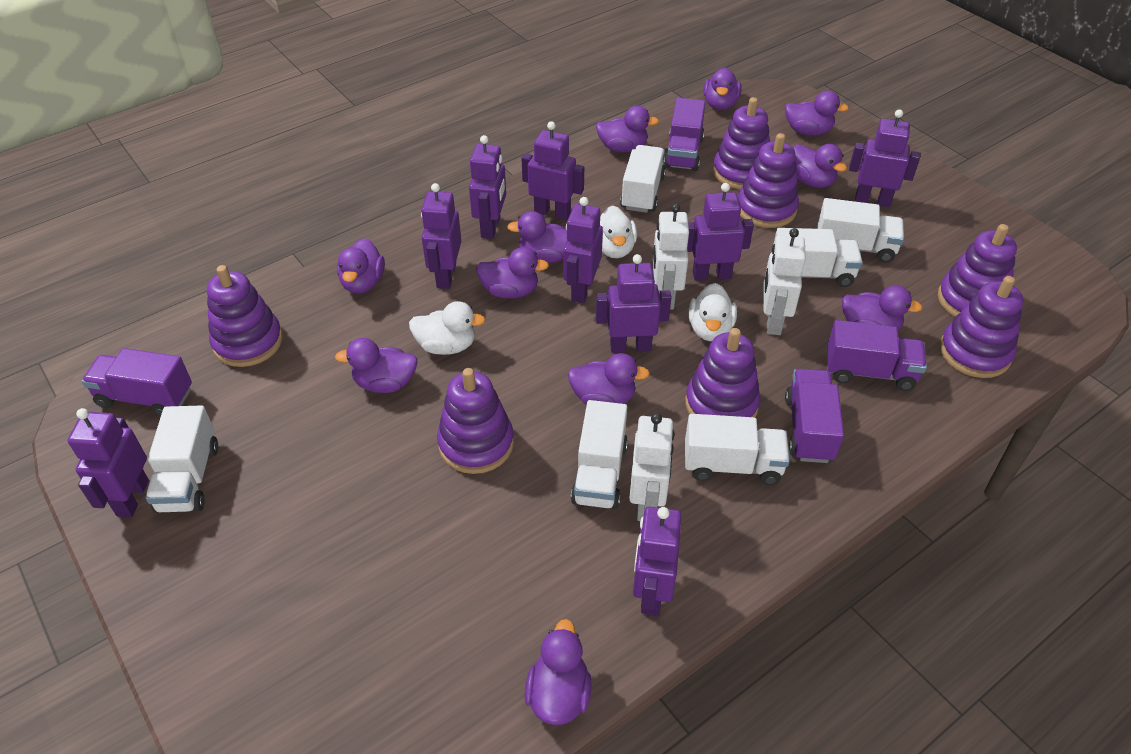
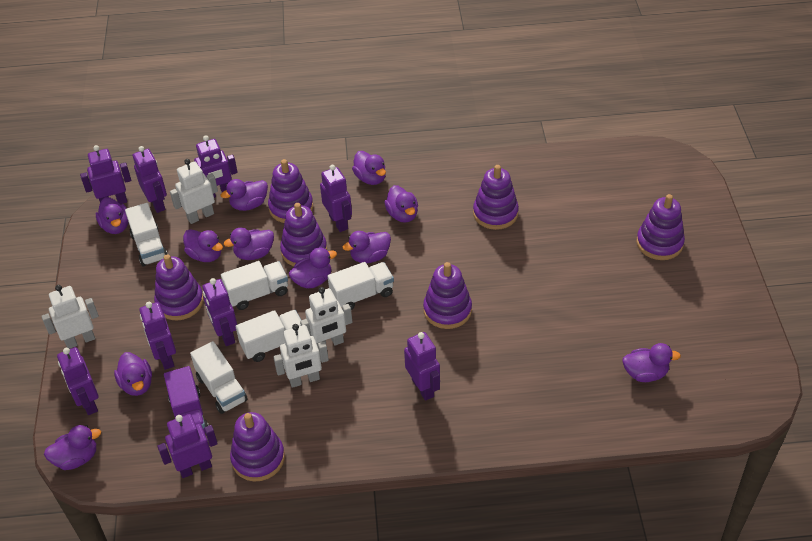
purple truck: [82,348,192,416] [664,98,706,171] [785,369,844,463] [827,320,927,391] = 4 -> [164,366,209,434] = 1
white duck: [409,301,485,355] [600,205,637,258] [688,283,737,341] = 3 -> none = 0
white robot: [629,413,675,521] [653,204,689,310] [763,228,806,335] = 3 -> [41,285,99,349] [170,159,218,224] [273,324,329,388] [300,287,352,346] = 4
white truck: [146,405,218,513] [571,400,628,509] [620,145,666,213] [685,414,790,485] [773,228,863,287] [817,198,904,263] = 6 -> [125,203,168,267] [190,341,248,414] [221,261,288,310] [236,310,301,362] [328,262,394,310] = 5

